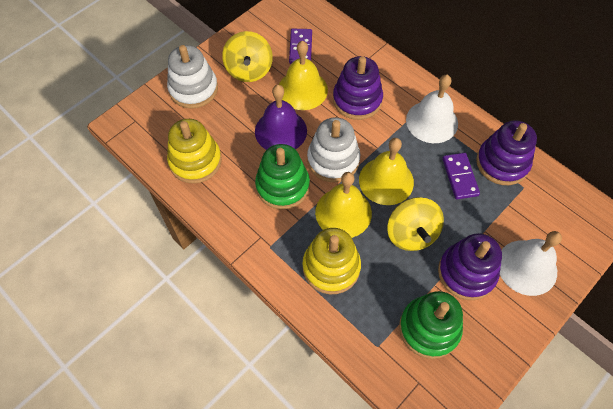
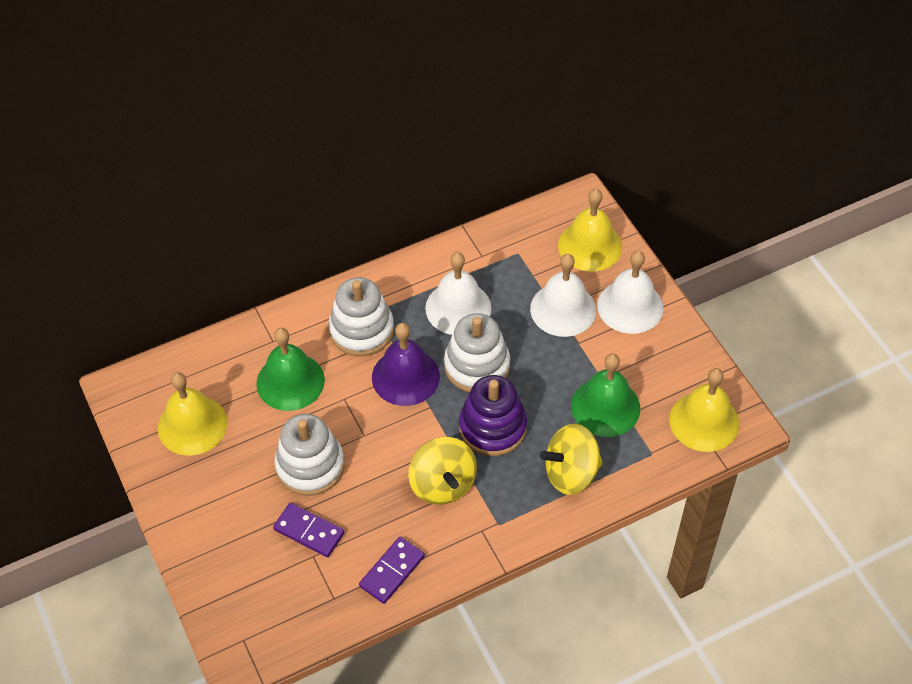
green bell: none = 0 -> [256,328,325,411] [571,354,640,437] = 2
green stacking toy: [255,144,310,209] [399,291,463,359] = 2 -> none = 0
purple stacking toy: [333,56,383,120] [438,233,502,300] [476,120,537,185] = 3 -> [459,375,527,456] = 1
white bell: [406,75,458,143] [500,231,562,296] = 2 -> [425,252,491,335] [530,254,596,337] [597,251,664,334] = 3
white stacking toy: [167,45,218,109] [307,117,360,182] = 2 -> [274,414,345,496] [328,277,394,356] [444,313,510,392] = 3
yellow stacking toy: [167,119,222,184] [303,228,361,294] = 2 -> none = 0

